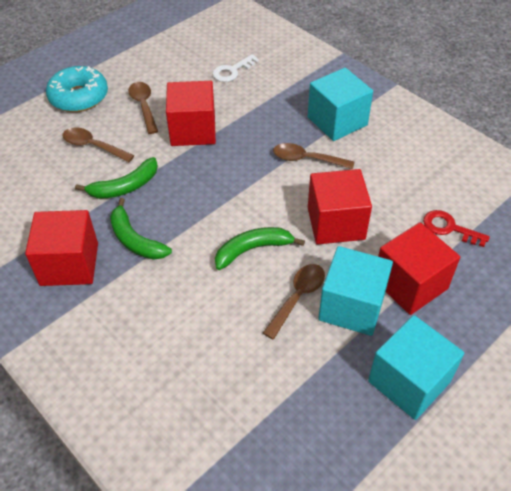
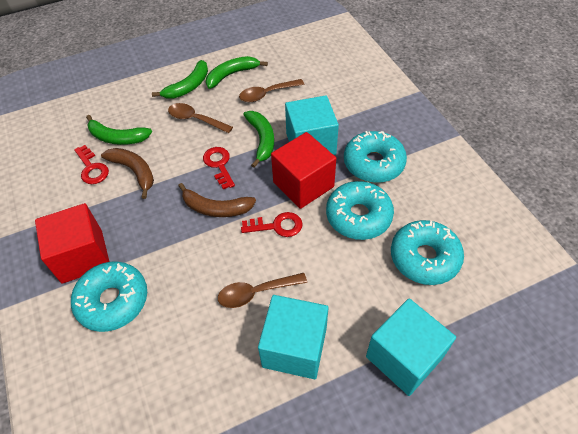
brown banana: none = 0 -> [101,148,154,199] [178,183,256,217] = 2
brown spoon: [63,127,135,162] [128,82,158,134] [263,264,325,339] [273,143,354,169] = 4 -> [168,103,233,133] [218,273,307,308] [239,79,304,102] = 3
green banana: [75,157,158,199] [110,198,172,260] [215,227,305,270] = 3 -> [86,115,152,145] [152,60,208,99] [206,56,268,89] [243,111,274,168] = 4
red cube: [25,210,98,286] [166,81,216,146] [308,169,372,244] [378,222,460,315] = 4 -> [35,203,109,284] [271,132,336,209] = 2
red key: [423,210,490,247] = 1 -> [74,145,109,184] [203,147,235,189] [241,212,302,237] = 3
turquoise donut: [46,66,108,112] = 1 -> [71,262,147,332] [326,181,394,240] [344,131,407,183] [391,220,464,285] = 4
white key: [212,54,259,82] = 1 -> none = 0

